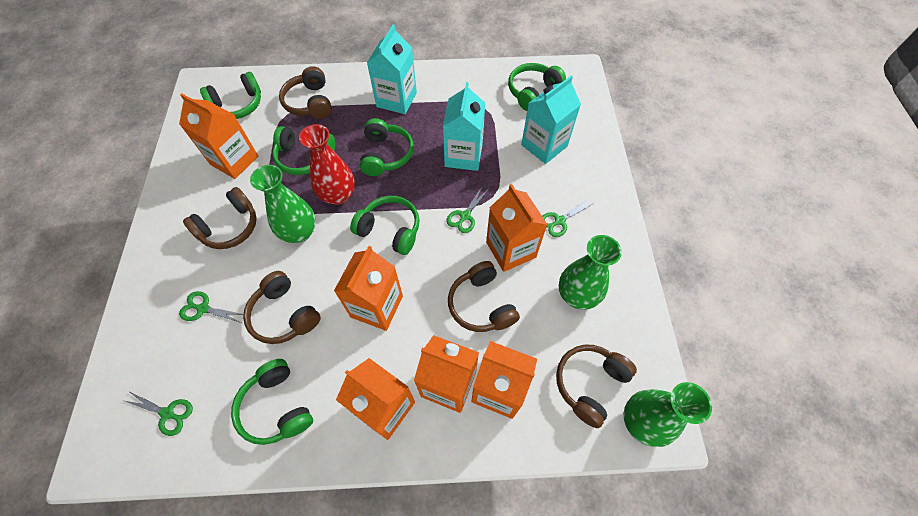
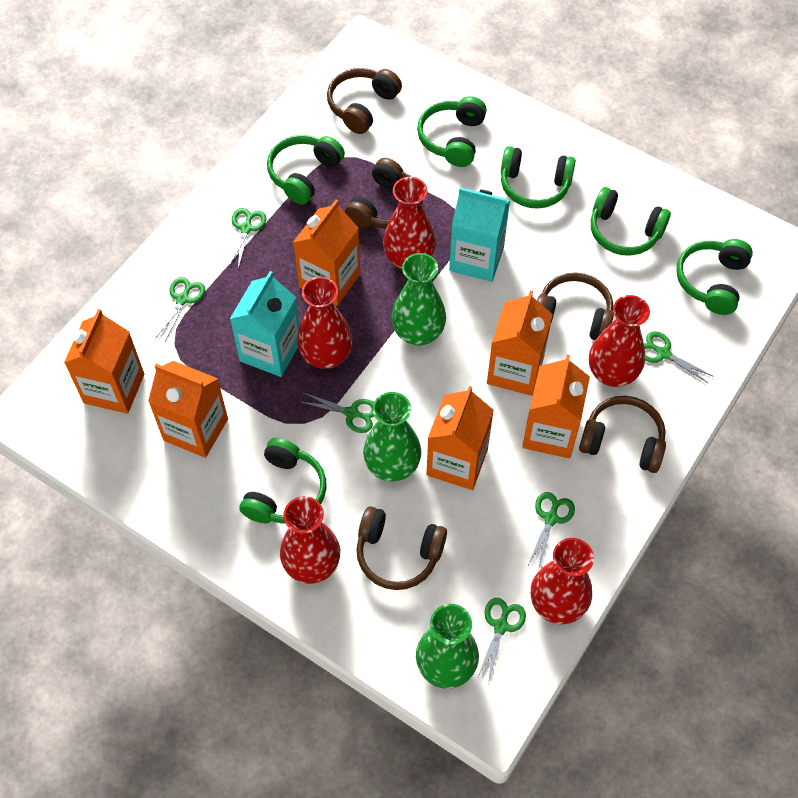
green scissors: [122,391,193,436] [179,291,244,323] [446,185,488,233] [542,198,594,237] = 4 -> [155,277,205,341] [228,208,267,268] [300,393,374,433] [477,598,526,683] [528,492,575,571] [644,331,712,383] = 6
red vase: [299,124,355,205] = 1 -> [280,496,340,584] [297,277,352,369] [383,177,436,269] [531,538,594,624] [589,295,650,387] = 5
turquoise carton: [367,25,417,114] [443,82,485,171] [521,76,581,164] = 3 -> [230,271,300,377] [449,187,510,282] = 2

